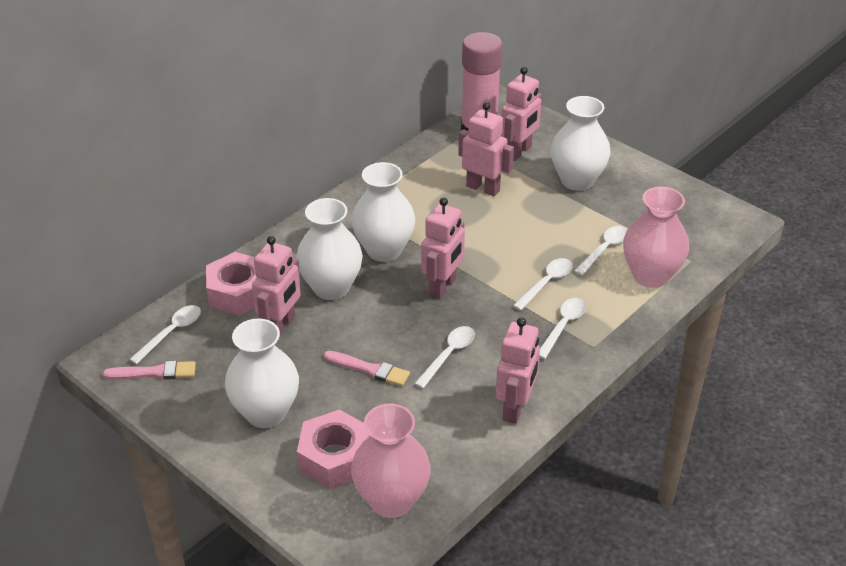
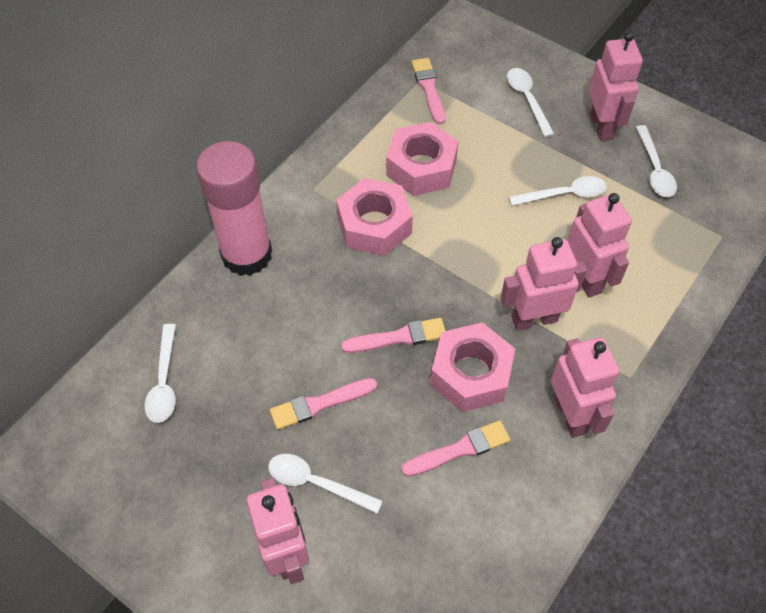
pink brush: [103,361,196,380] [323,351,410,386] = 2 -> [270,378,377,430] [341,318,445,353] [401,420,510,477] [411,58,445,125] = 4
pink nut: [206,252,257,316] [297,410,370,489] = 2 -> [336,178,413,256] [386,122,459,196] [430,322,515,412] = 3
pink vase: [351,404,431,518] [623,187,689,288] = 2 -> none = 0
white vase: [225,319,299,428] [296,198,363,300] [352,162,415,262] [551,96,611,191] = 4 -> none = 0

